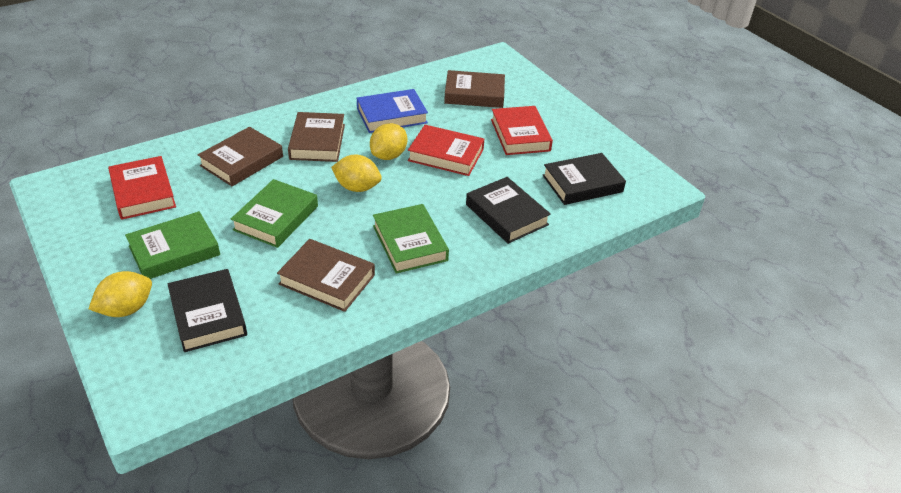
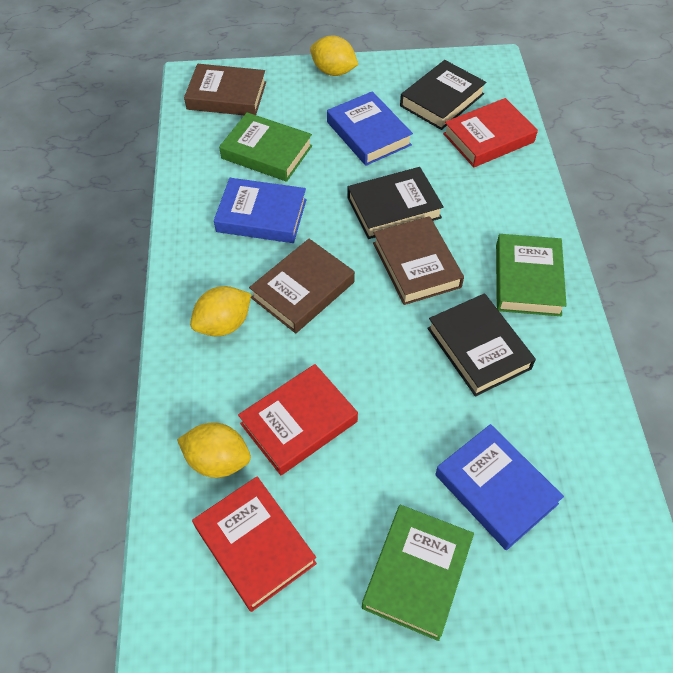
blue book: [357,89,428,133] = 1 -> [214,178,307,243] [327,91,413,166] [435,424,564,550] = 3
brown book: [198,127,283,186] [277,239,375,312] [288,112,345,162] [444,70,505,108] = 4 -> [184,64,266,115] [249,239,355,333] [373,216,464,305] = 3

